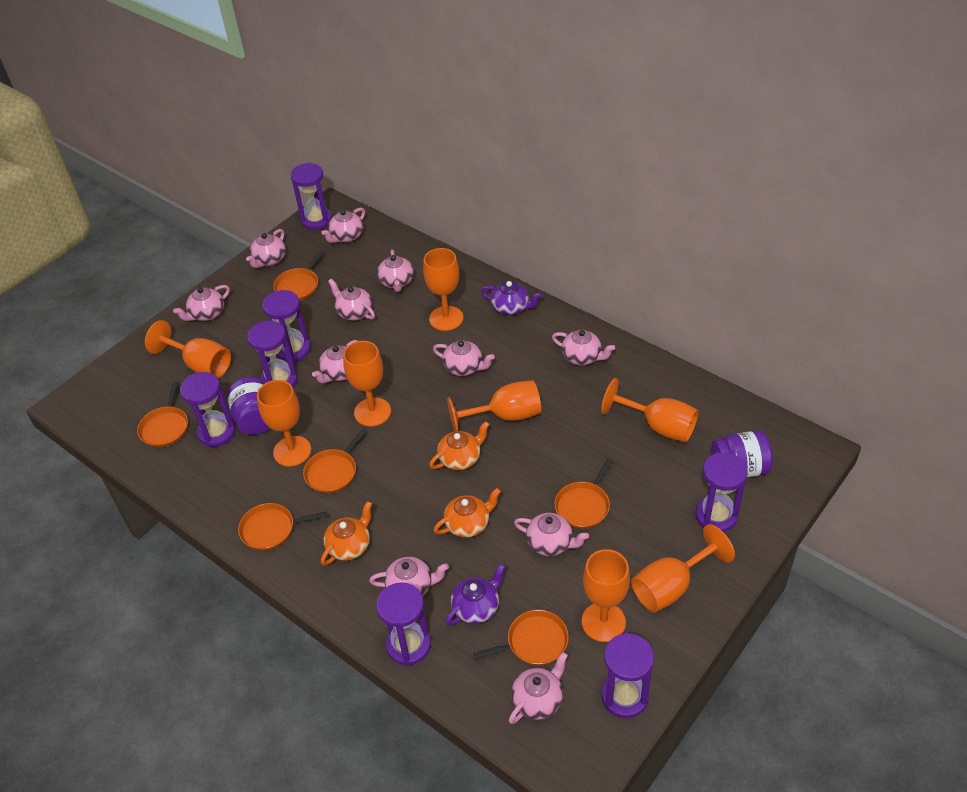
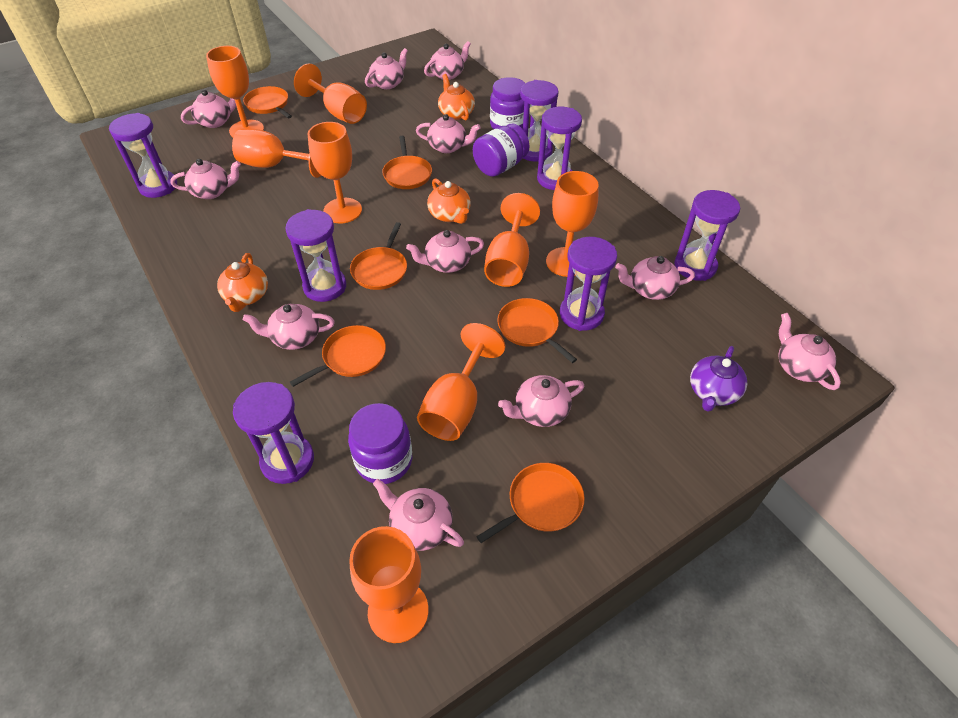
purple jar: [227,377,270,435] [711,431,773,477] = 2 -> [348,403,412,484] [473,123,529,177] [490,77,525,129] = 3
purple teapot: [445,563,506,626] [481,281,542,315] = 2 -> [690,346,747,411] = 1

